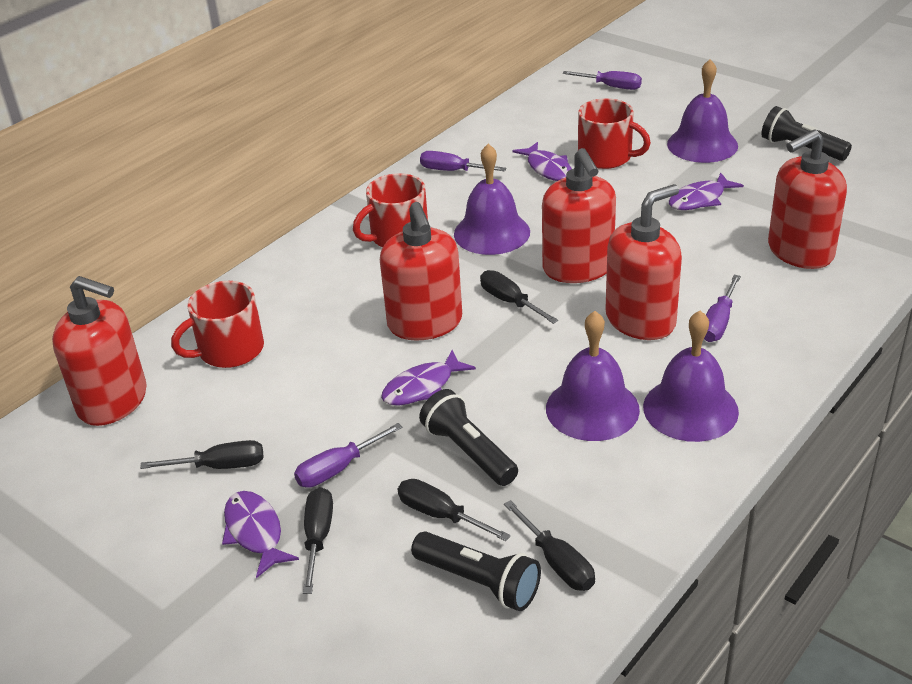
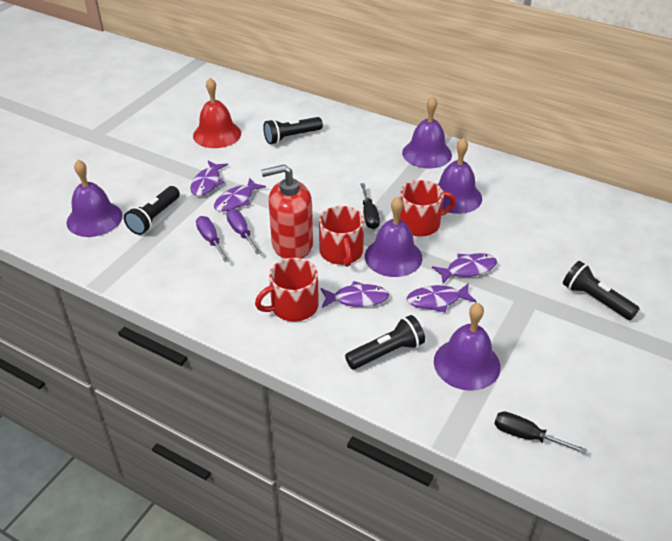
black flashlight: [411,532,541,611] [419,389,518,486] [761,106,852,161] = 3 -> [124,186,180,235] [263,117,323,144] [345,315,425,369] [563,261,640,320] = 4
black screwdriver: [140,440,263,469] [303,487,333,594] [398,479,511,541] [480,270,558,324] [504,500,595,591] = 5 -> [360,183,380,229] [494,412,587,454] = 2
purple bell: [454,144,530,255] [546,311,640,441] [643,310,739,442] [667,59,738,163] = 4 -> [67,159,123,237] [365,197,422,277] [402,96,452,169] [434,303,500,391] [437,138,482,214] = 5
purple fish: [222,491,299,578] [381,350,476,406] [512,142,572,181] [669,173,744,210] = 4 -> [190,161,228,196] [214,178,266,212] [321,281,389,308] [407,283,477,313] [432,253,497,284] = 5
purple screwdriver: [294,423,403,487] [420,151,507,171] [563,71,642,90] [704,275,741,342] = 4 -> [196,216,229,262] [226,209,261,254] = 2
red bell: none = 0 -> [193,78,241,148] = 1
red soap dispenser: [52,276,147,426] [380,202,462,341] [542,148,616,283] [605,184,682,340] [768,129,847,269] = 5 -> [261,164,313,259] = 1

